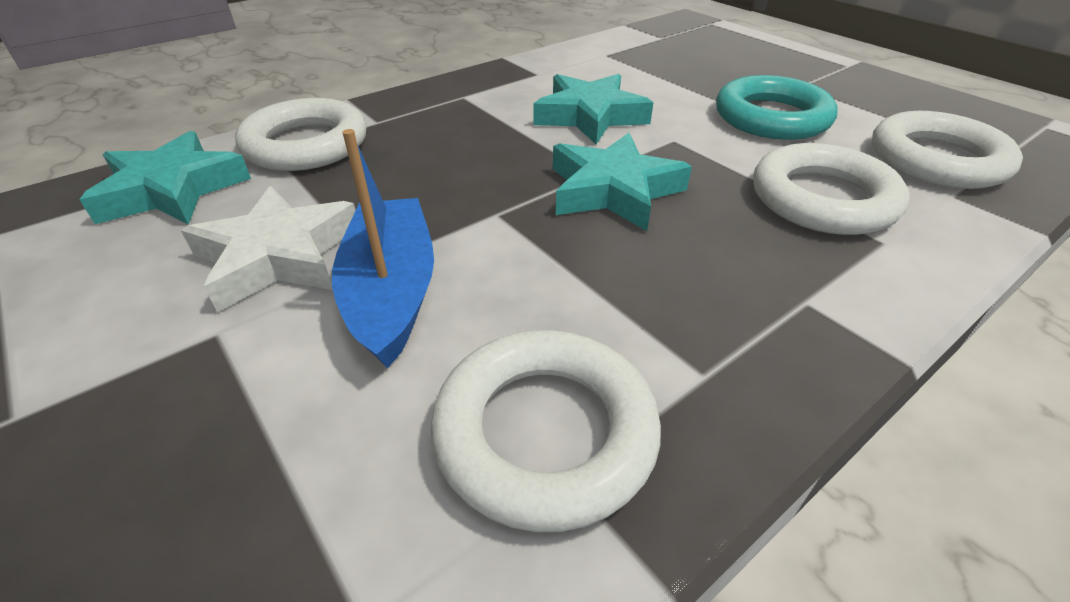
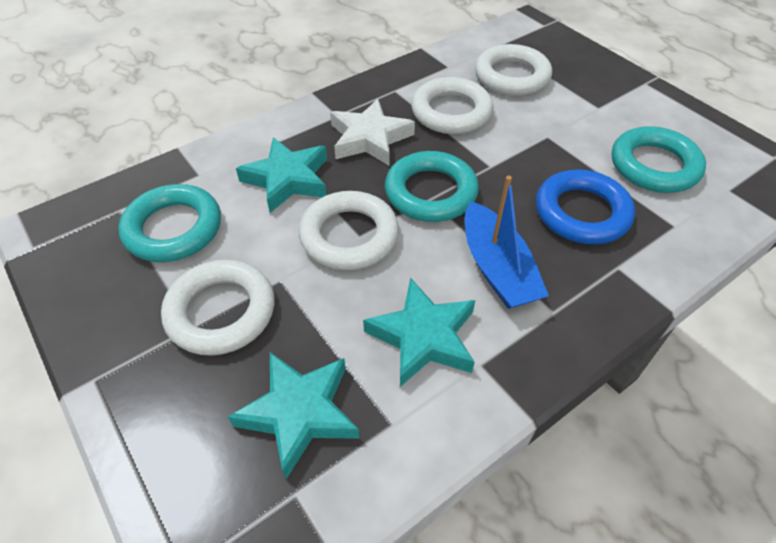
blue ring: none = 0 -> [536,170,635,245] = 1
turquoise ring: [716,75,838,140] = 1 -> [118,184,221,262] [385,151,479,222] [612,126,706,193] = 3

